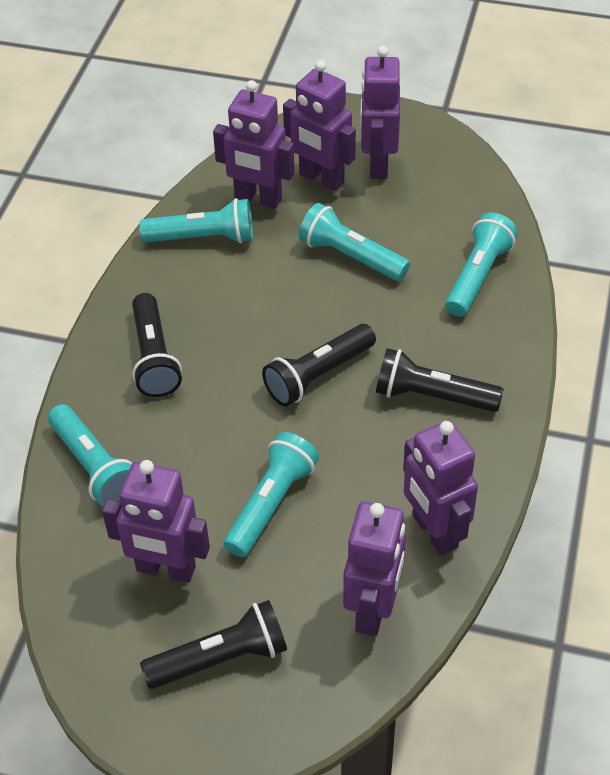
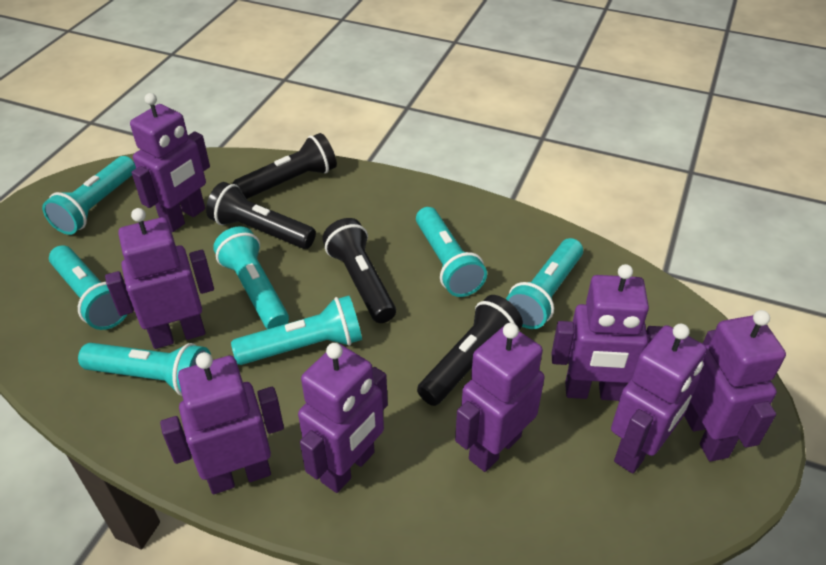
purple robot: [102,460,210,583] [213,80,294,209] [283,60,356,191] [343,501,406,636] [360,46,400,179] [403,420,478,556] = 6 -> [105,208,214,349] [130,93,210,232] [160,352,284,494] [298,343,388,493] [455,323,545,472] [551,264,662,401] [611,324,707,473] [684,310,786,461] = 8
turquoise flashlight: [48,404,133,507] [139,198,253,243] [223,432,319,557] [299,203,410,281] [445,212,518,317] = 5 -> [42,156,136,235] [49,246,128,330] [78,343,211,396] [213,226,289,329] [231,296,362,365] [416,207,487,297] [506,238,583,329] = 7

